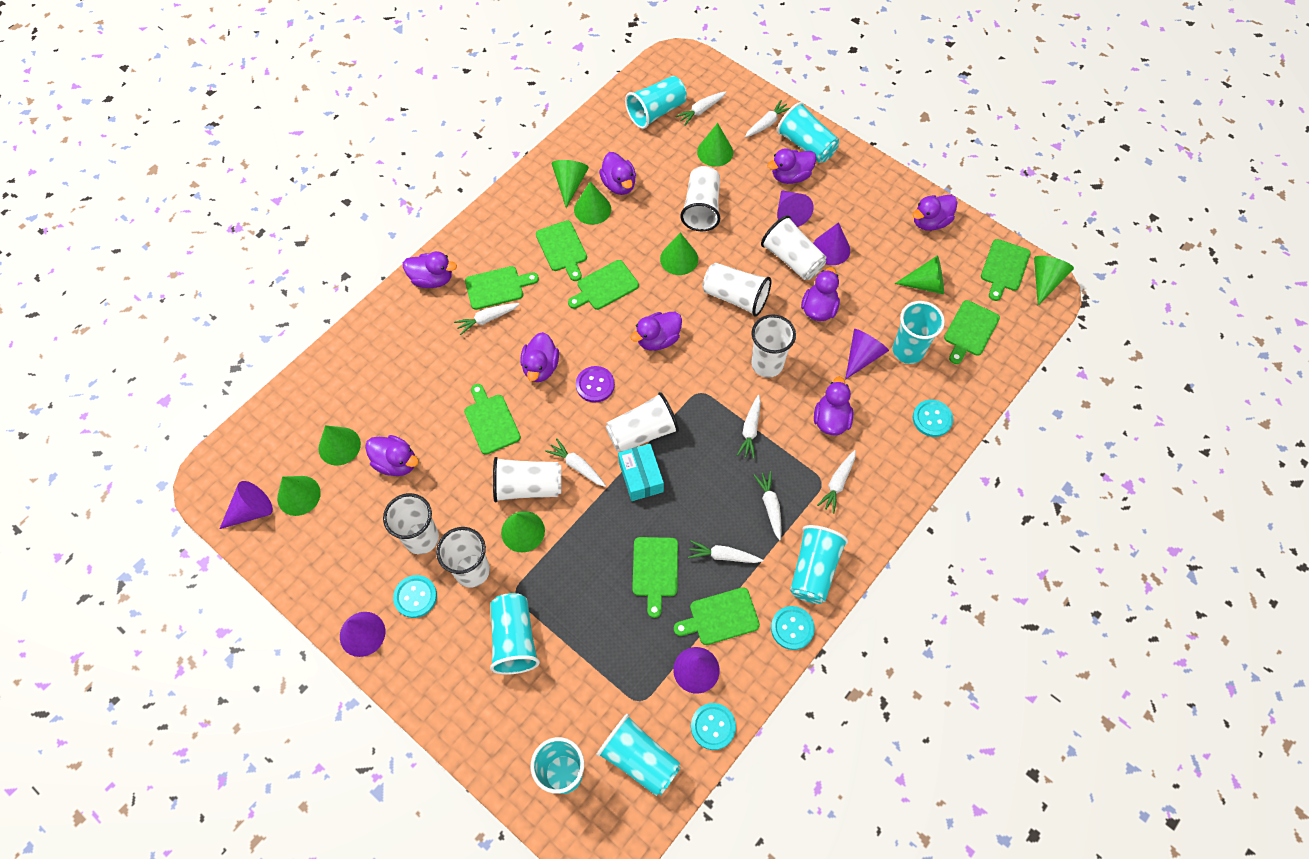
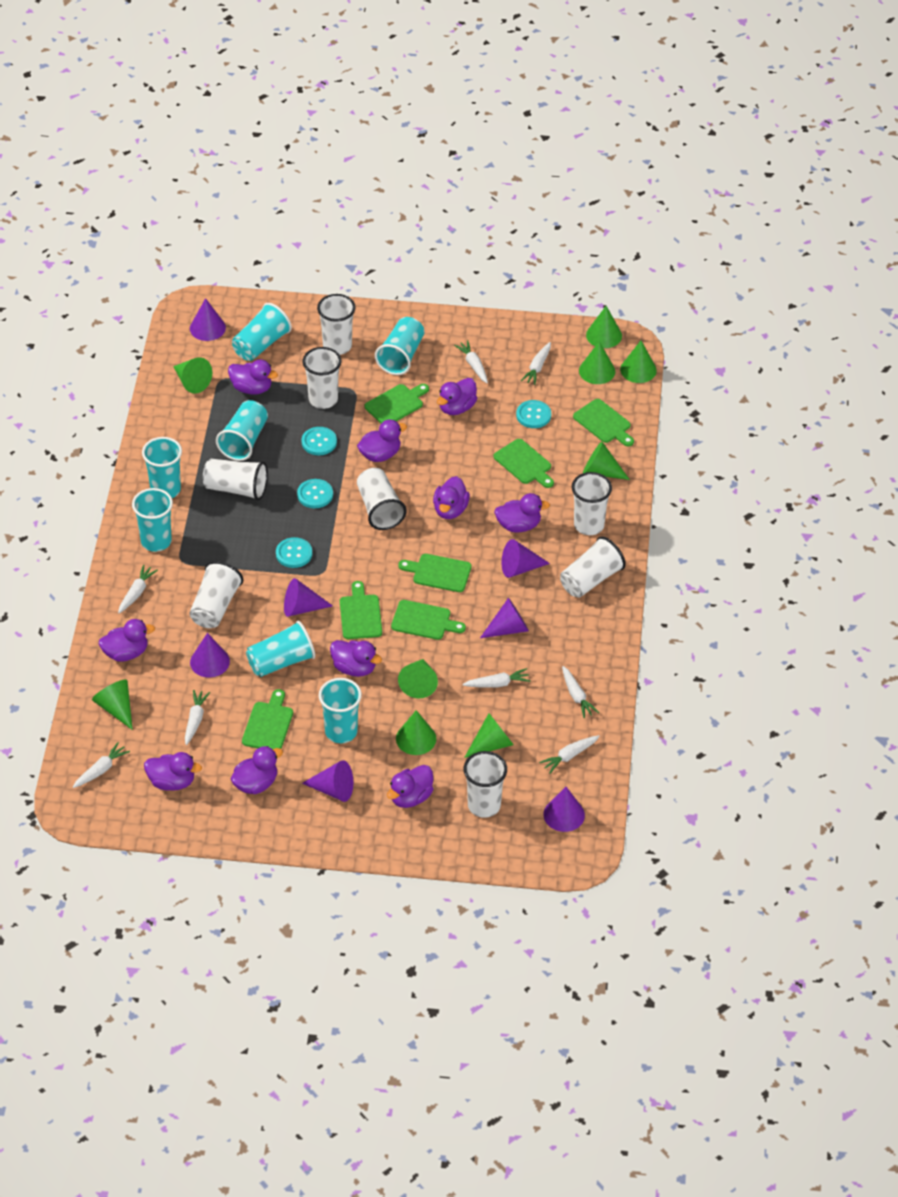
green cutting board: [464,384,521,454] [465,266,539,310] [536,220,587,281] [568,260,639,310] [632,537,678,618] [674,587,760,645] [944,300,1000,364] [981,239,1031,301] = 8 -> [242,689,293,749] [340,581,382,639] [365,384,429,423] [391,600,466,640] [398,554,472,592] [494,439,554,488] [573,399,634,446] = 7
purple button: [576,366,615,403] = 1 -> none = 0
purple cone: [220,481,273,529] [340,612,385,657] [673,647,720,694] [777,190,814,227] [813,222,850,265] [845,329,889,380] = 6 -> [190,298,226,341] [190,633,230,678] [284,578,333,617] [302,760,353,802] [480,598,529,638] [502,539,550,578] [543,787,585,832] = 7
purple duck: [365,435,419,476] [403,251,457,288] [520,332,559,382] [599,152,636,195] [630,312,682,351] [767,148,816,184] [801,267,840,321] [814,376,853,435] [912,195,958,231] = 9 -> [99,619,155,662] [144,752,202,791] [228,360,278,394] [231,746,283,794] [330,640,382,677] [357,420,407,462] [387,765,434,808] [433,476,470,519] [437,378,477,415] [494,493,550,532] = 10
turquoise box: [618,444,664,501] = 1 -> none = 0

